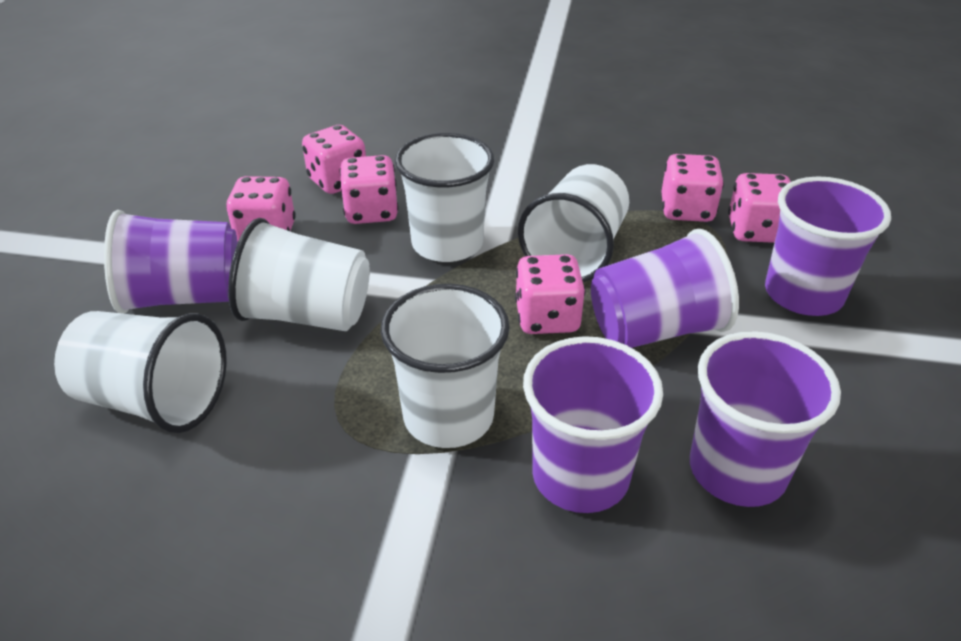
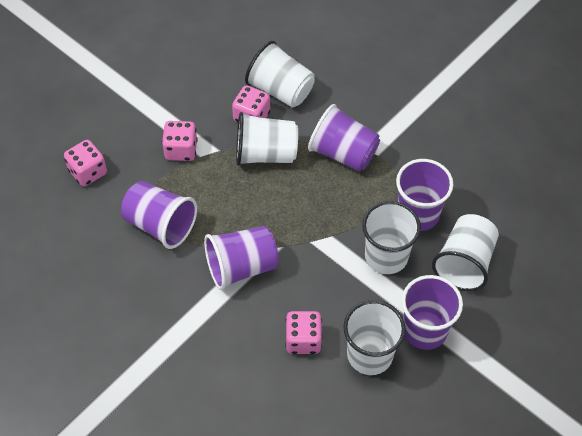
pink dice: [226,176,296,241] [302,125,366,194] [340,155,398,224] [515,254,586,334] [661,154,724,222] [728,173,791,243] = 6 -> [64,140,107,186] [162,121,198,161] [232,85,270,123] [285,311,322,354] = 4

